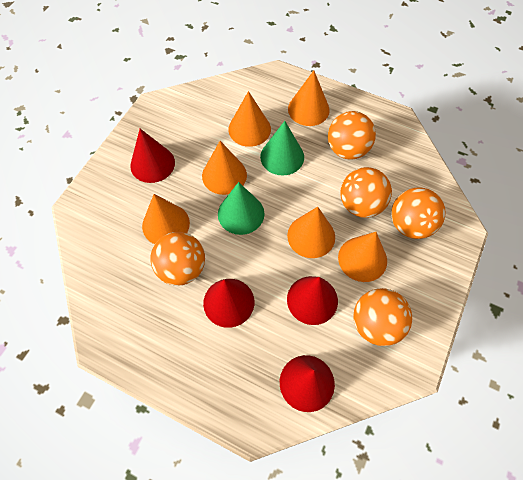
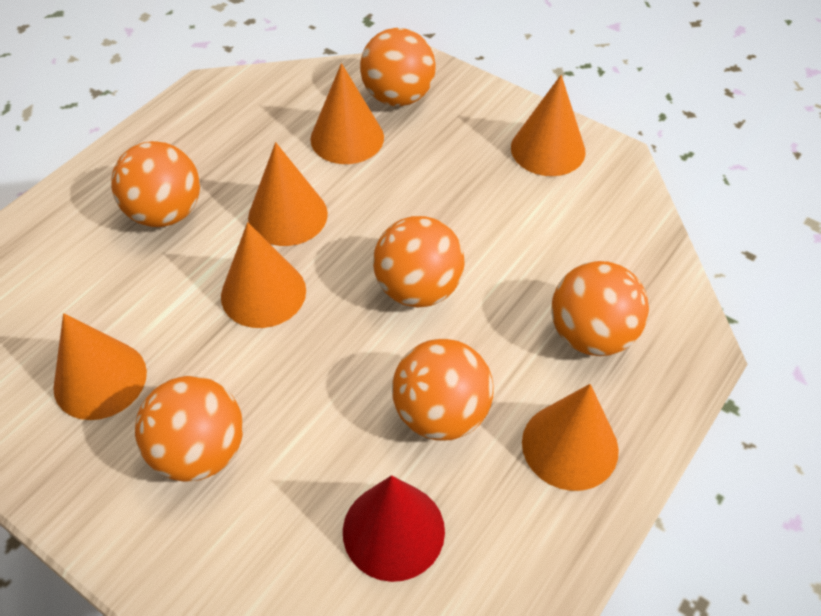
green cone: [218,182,265,235] [260,121,304,175] = 2 -> none = 0
orange ball: [150,232,205,286] [328,111,376,160] [340,167,392,218] [353,288,412,346] [391,188,446,239] = 5 -> [111,141,200,227] [135,376,243,482] [360,28,435,106] [373,216,465,308] [392,338,494,440] [551,261,649,356] = 6
red cone: [130,129,175,183] [203,279,254,328] [280,355,335,412] [287,276,338,325] = 4 -> [343,475,445,582] = 1

